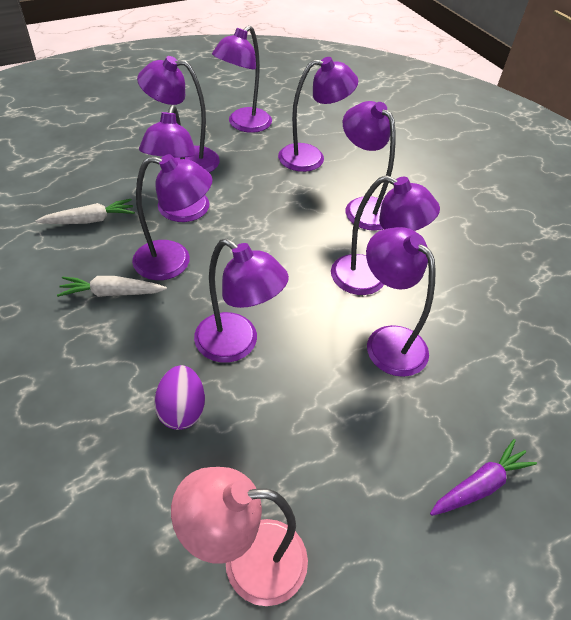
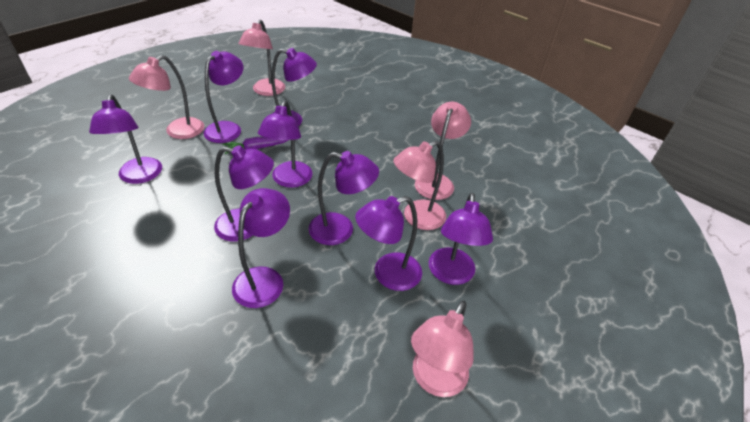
pink lamp: [171,467,308,606] = 1 -> [129,55,204,139] [238,20,285,96] [393,141,446,230] [411,301,474,397] [415,102,471,200] = 5
purple egg: [154,365,205,430] = 1 -> none = 0
white carrot: [36,199,135,224] [57,276,167,297] = 2 -> none = 0

